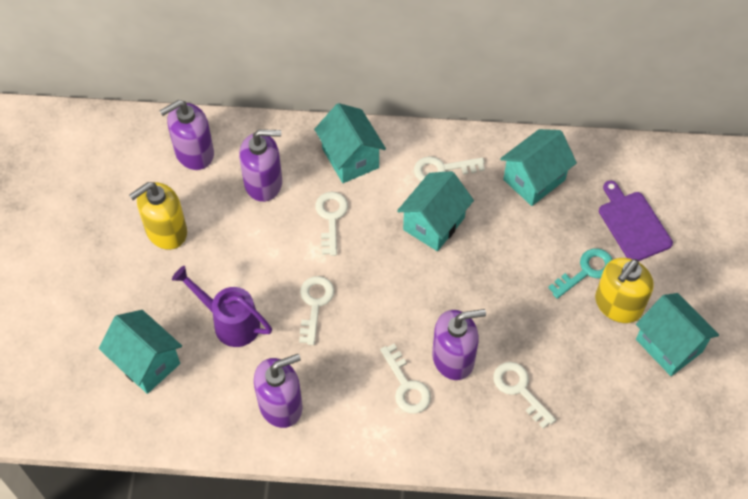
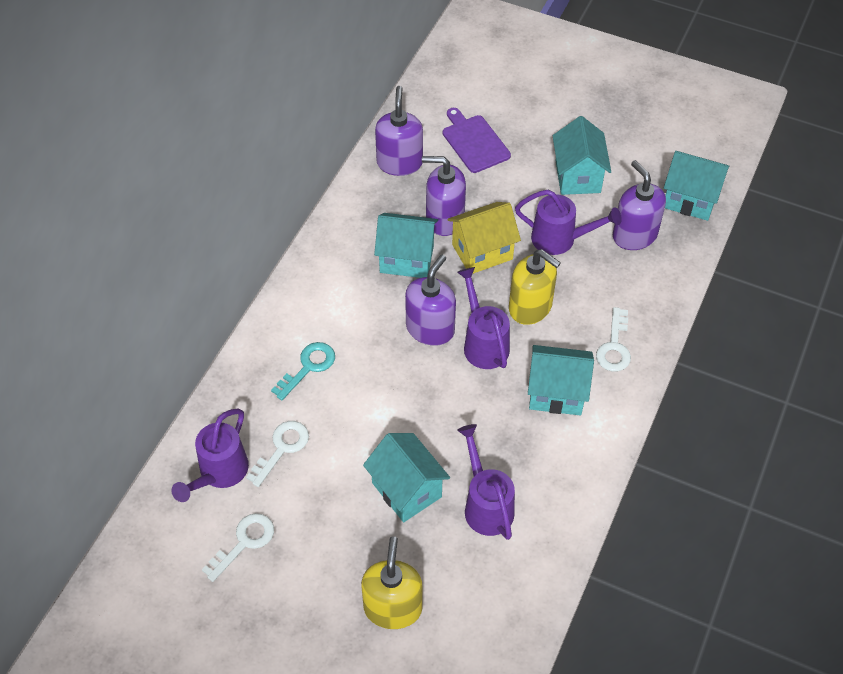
purple watering can: [172,266,272,347] = 1 -> [171,409,249,502] [457,267,510,369] [457,424,515,540] [515,190,622,255] = 4
white key: [299,276,334,345] [315,192,348,256] [380,344,431,414] [414,156,485,182] [493,362,556,429] = 5 -> [202,513,274,582] [246,421,309,487] [596,307,631,372] = 3
yellow house: none = 0 -> [447,202,521,274] = 1

